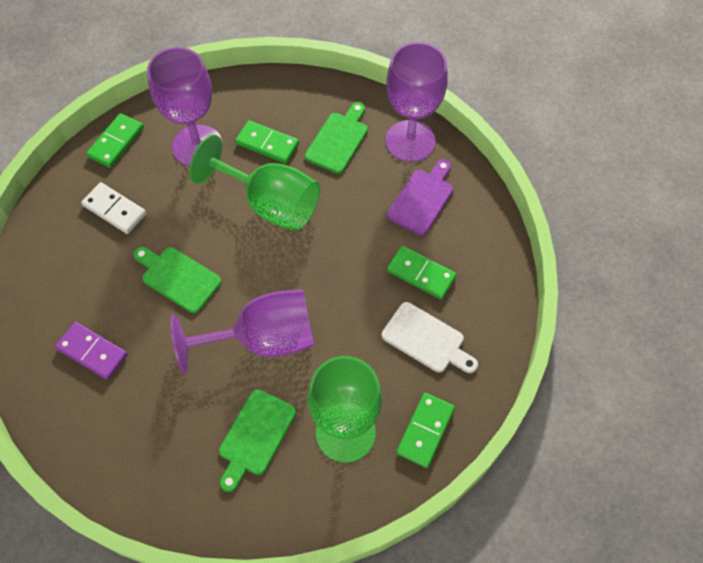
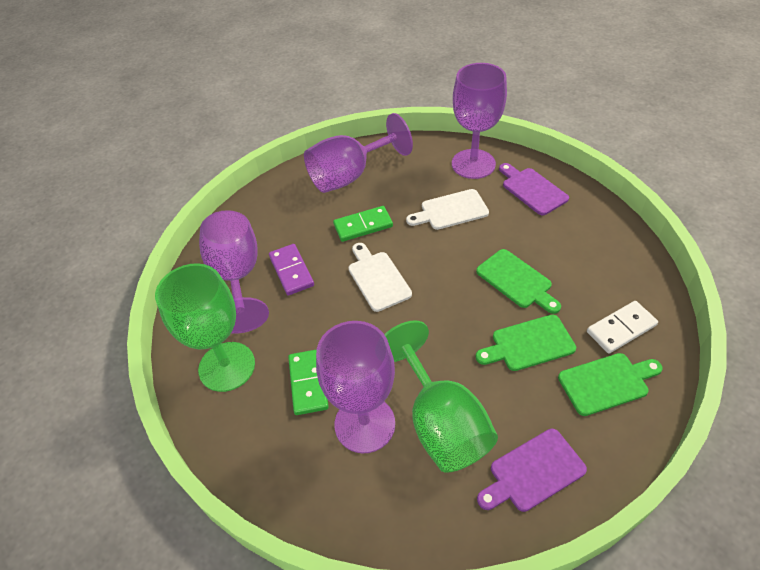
green domino: [86,113,144,168] [235,120,299,164] [387,246,456,300] [396,393,455,468] = 4 -> [288,349,329,415] [333,206,393,242] = 2
purple cutting board: [387,160,453,235] = 1 -> [477,429,587,512] [499,163,569,215] = 2
purple goblet: [147,47,223,166] [170,290,314,374] [386,42,448,162] = 3 -> [199,210,269,334] [304,113,413,193] [316,321,395,453] [452,63,507,179] = 4
white cutting board: [382,302,478,373] = 1 -> [349,243,412,312] [406,189,489,230] = 2

